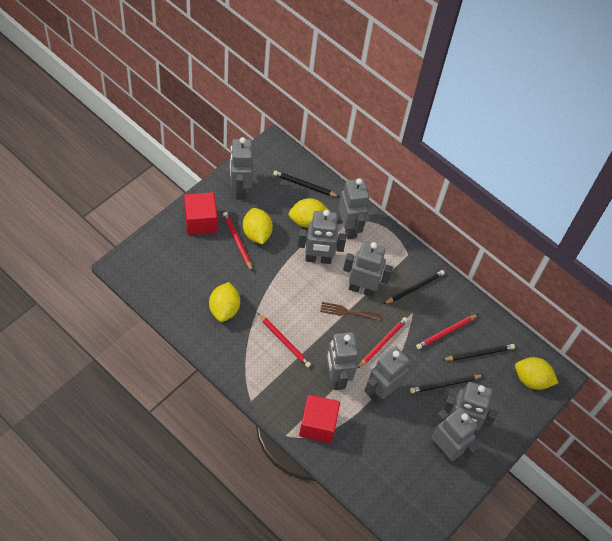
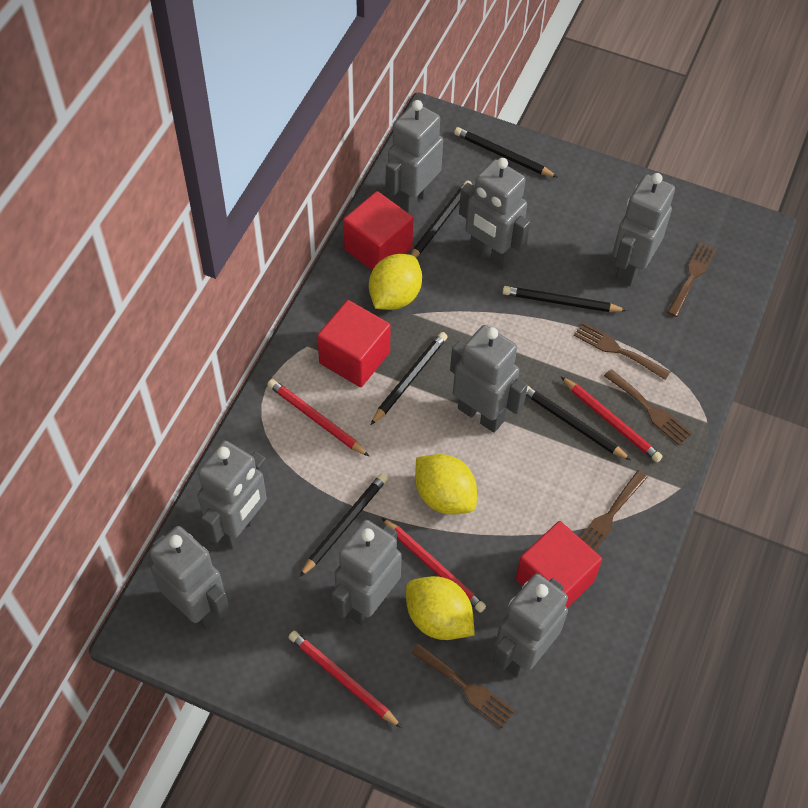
black pencil: [273,171,340,197] [384,270,445,304] [410,375,484,393] [442,344,515,361] = 4 -> [299,473,388,577] [371,332,448,425] [411,180,472,257] [454,127,557,177] [503,286,627,312] [526,386,631,460] = 6
brown fork: [320,302,381,320] = 1 -> [411,643,515,728] [574,322,670,380] [579,470,648,551] [604,369,692,445] [667,242,717,317] = 5
red cube: [184,192,217,235] [299,395,340,443] = 2 -> [317,300,391,387] [343,191,413,271] [516,521,602,608] = 3
yellow lemon: [209,282,240,322] [243,208,273,244] [288,198,331,228] [515,357,558,390] = 4 -> [369,254,422,310] [406,576,475,640] [415,454,477,515] = 3

